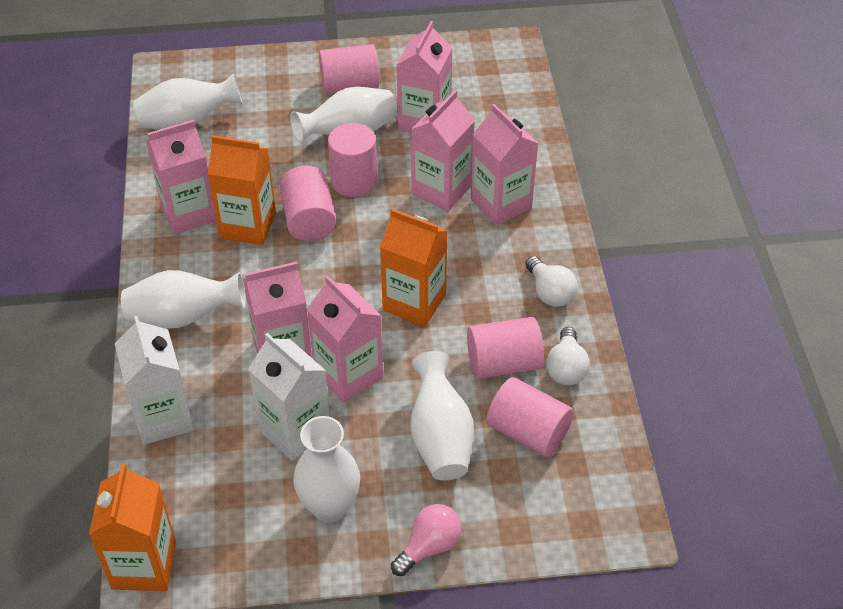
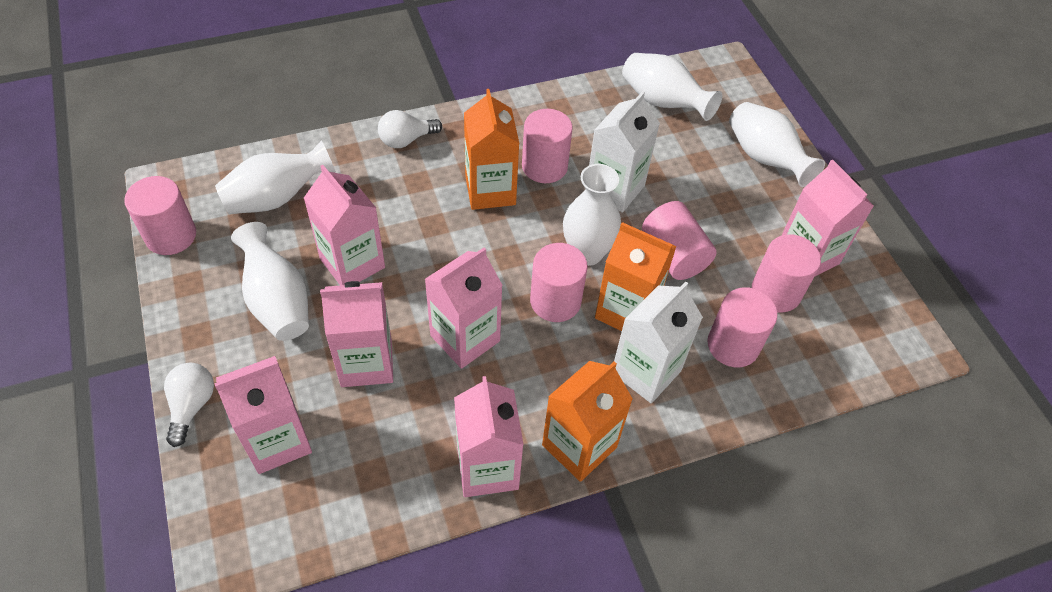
pink cylinder: [280,166,336,241] [319,44,380,94] [328,123,377,197] [467,317,544,379] [486,377,573,457] = 5 -> [124,176,196,255] [522,109,573,183] [530,243,588,322] [642,201,716,280] [707,287,777,367] [752,234,821,312] = 6
pink light bulb: [391,504,462,576] = 1 -> none = 0

